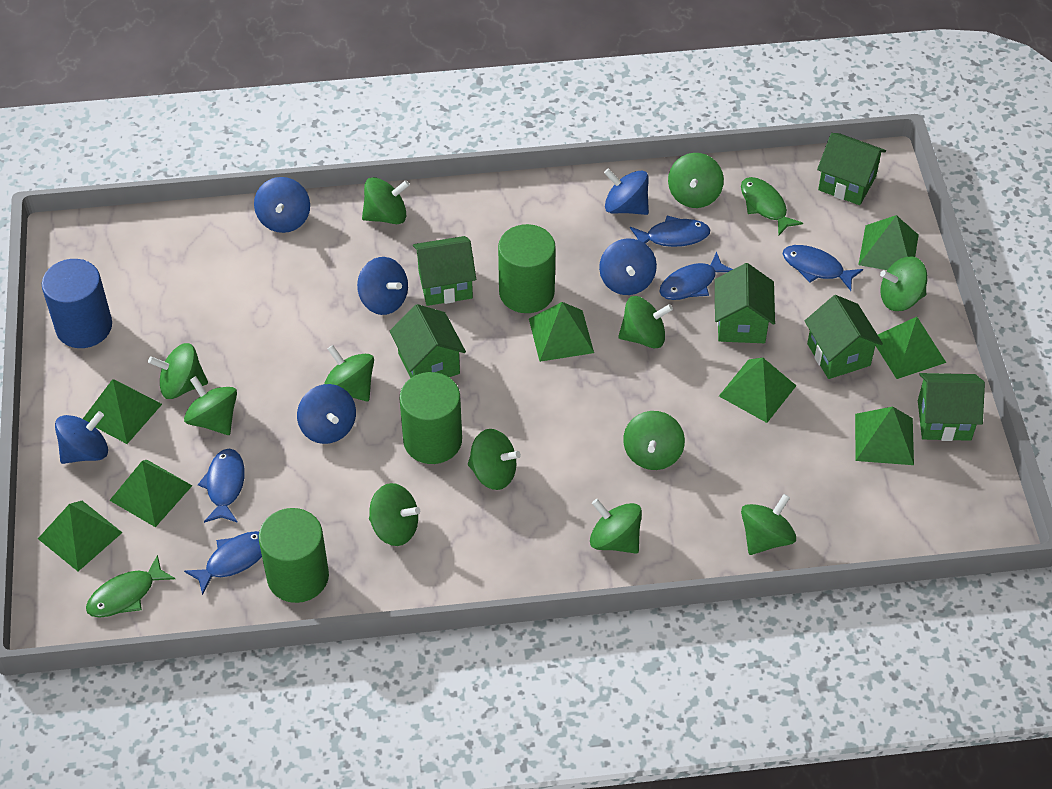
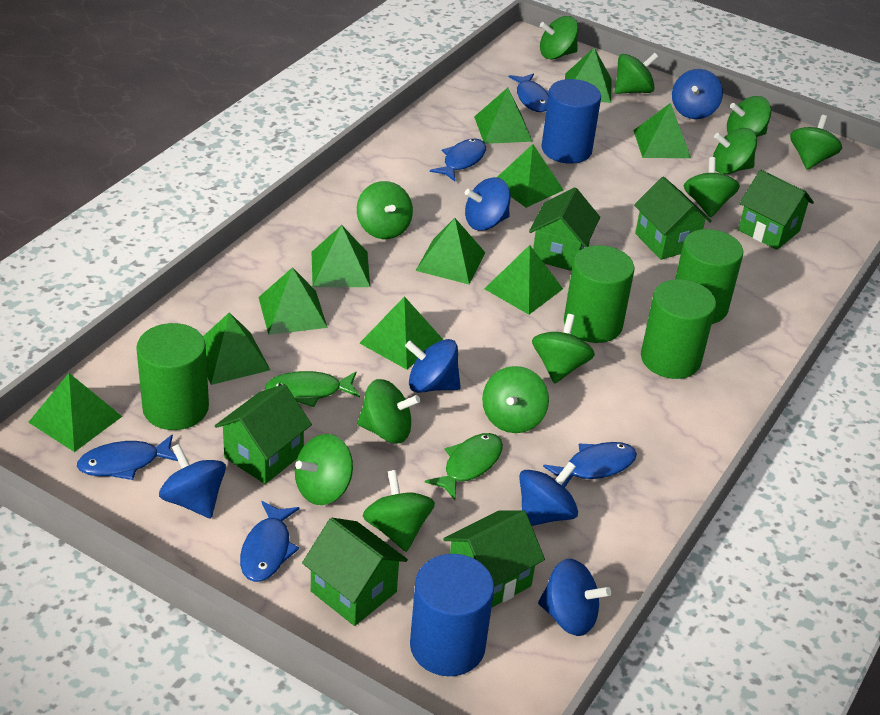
blue cylinder: [42,259,112,348] = 1 -> [410,554,494,676] [541,79,601,164] = 2
green cylinder: [259,508,329,603] [400,372,462,464] [498,224,556,313] = 3 -> [136,323,209,430] [564,245,634,343] [641,279,716,379] [675,229,743,324] = 4
green pyramid: [38,501,123,571] [83,379,162,444] [109,460,192,527] [529,302,594,362] [719,358,796,423] [855,407,914,465] [858,215,919,270] [875,317,946,379] = 8 -> [28,373,122,452] [203,312,270,385] [258,267,328,335] [311,225,370,287] [360,296,443,370] [416,218,485,284] [474,88,533,144] [484,245,563,315] [497,144,564,208] [565,48,612,103] [633,103,691,158] = 11

